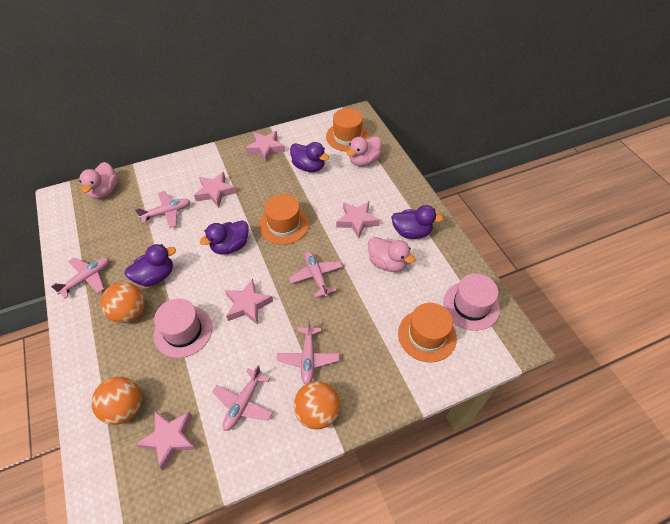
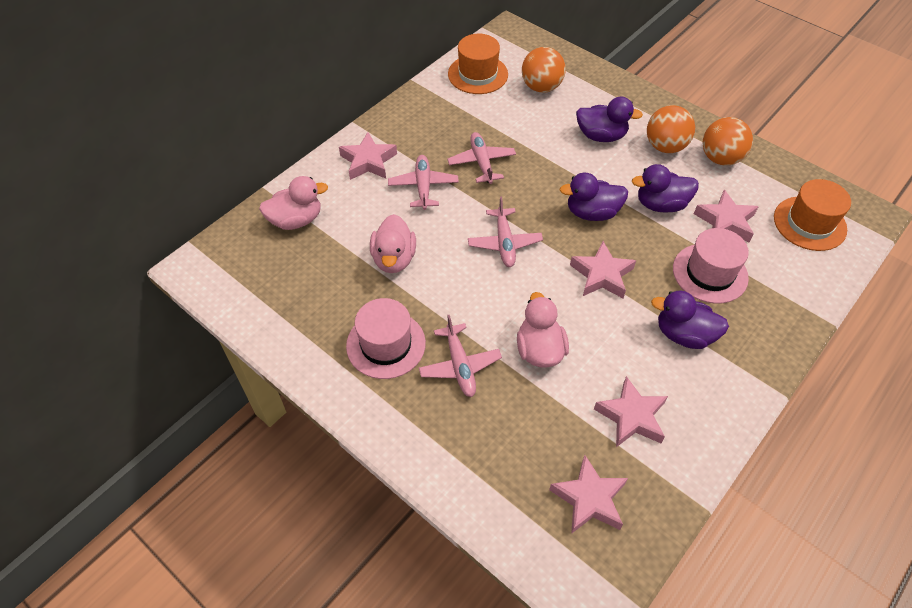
orange hat: [259,194,309,245] [326,108,369,151] [398,303,457,363] = 3 -> [448,34,508,94] [774,179,851,251] = 2
pink plane: [51,257,109,299] [135,191,190,228] [212,365,272,431] [277,319,339,384] [289,251,343,298] = 5 -> [388,155,459,210] [419,315,502,397] [447,132,516,184] [468,197,543,267] = 4

